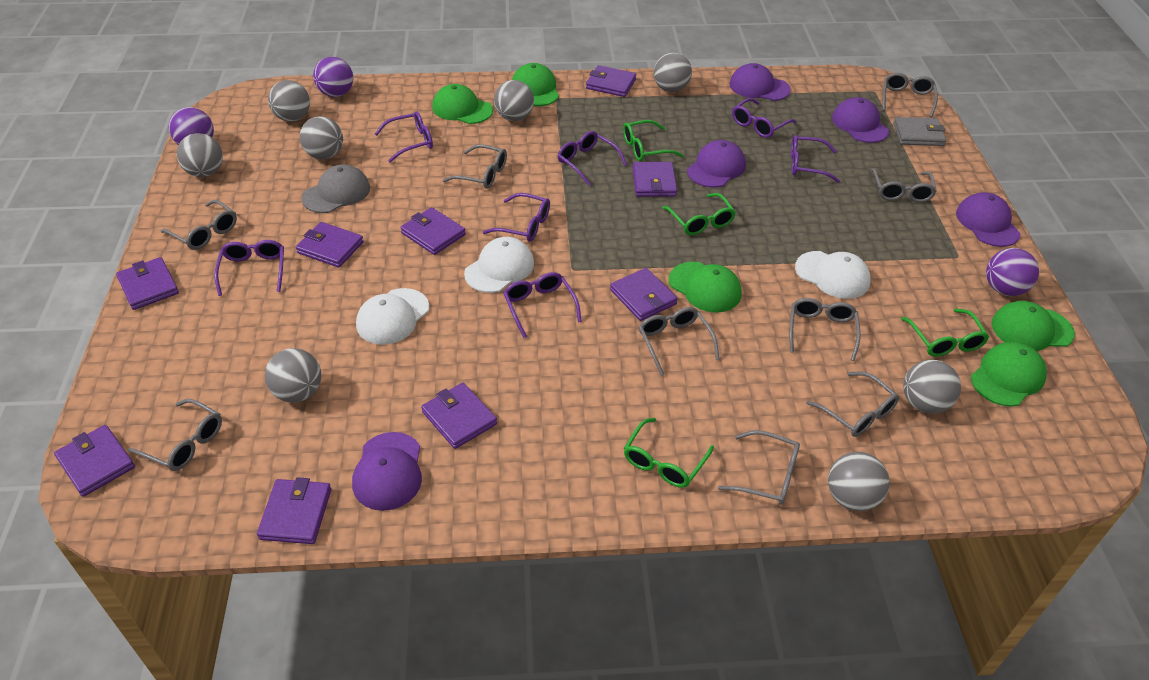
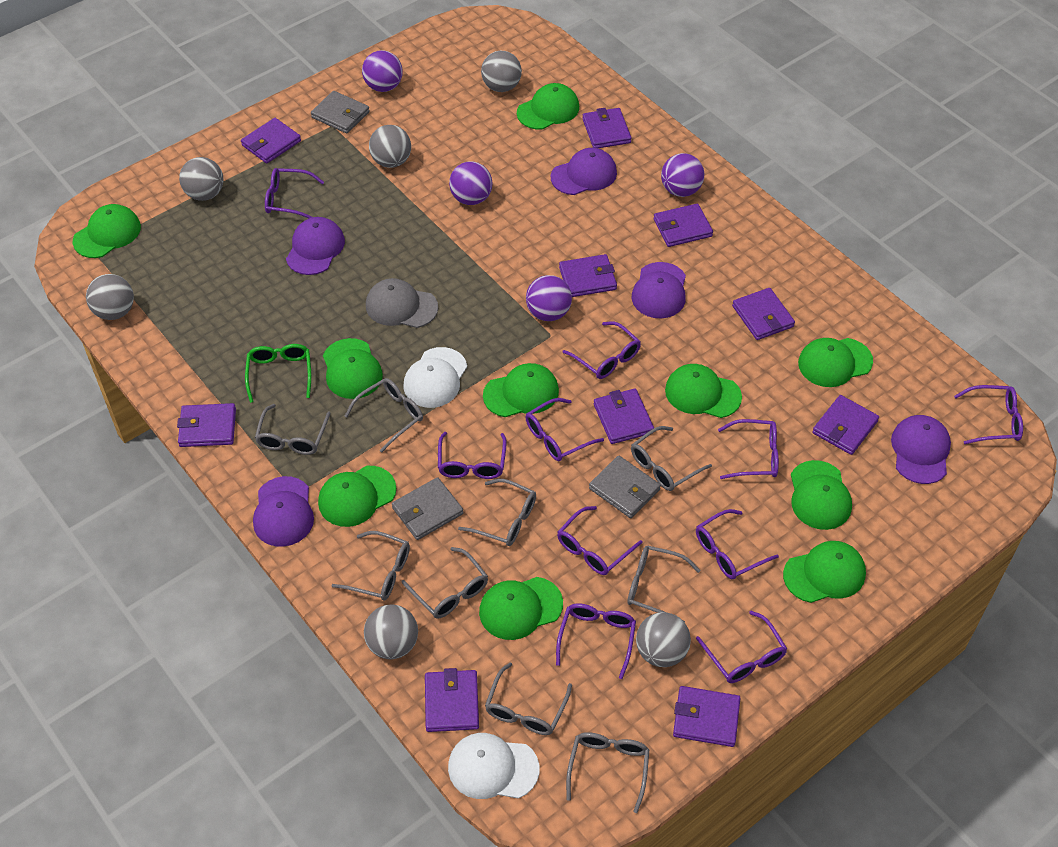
green cap: [432,84,493,124] [512,63,559,106] [669,262,742,313] [971,342,1047,407] [992,301,1075,351] = 5 -> [73,204,141,258] [318,466,396,527] [323,338,383,399] [479,577,563,640] [483,363,559,417] [517,83,579,130] [665,364,742,418] [783,541,866,603] [791,460,852,530] [798,338,873,387] = 10
green glasses: [623,120,684,161] [624,418,714,488] [662,193,736,235] [901,309,989,357] = 4 -> [245,344,311,403] = 1
grey ball: [177,133,223,177] [265,348,321,402] [268,80,310,122] [300,116,343,159] [494,80,534,121] [653,53,692,92] [828,452,890,511] [903,360,961,414] = 8 -> [86,274,134,320] [179,157,224,201] [364,605,418,659] [369,125,411,168] [481,51,522,92] [636,612,691,667] = 6
grey wallet: [893,117,946,146] = 1 -> [311,91,370,133] [392,477,464,540] [589,456,661,518] = 3
purple ball: [169,107,214,145] [313,57,353,97] [986,248,1039,296] = 3 -> [362,50,403,92] [449,162,492,205] [526,275,572,321] [661,153,704,197] = 4
purple glasses: [214,240,284,296] [375,111,433,162] [483,193,550,242] [503,272,582,338] [557,131,627,186] [732,98,797,138] [791,135,840,183] = 7 -> [265,168,324,219] [438,432,507,479] [525,398,604,461] [556,603,636,679] [557,506,642,575] [562,321,641,379] [696,509,779,579] [696,611,787,683] [718,419,779,479] [954,385,1023,444] = 10
purple wallet: [54,425,135,497] [116,257,179,310] [257,477,331,544] [296,222,364,268] [400,207,466,255] [421,383,497,449] [586,65,636,97] [610,268,678,321] [633,162,677,197] = 9 -> [177,403,236,447] [241,118,301,163] [425,668,479,732] [559,254,617,297] [582,108,632,148] [594,388,654,444] [654,203,713,247] [673,686,740,747] [732,288,795,340] [812,395,879,455] = 10
white cap: [356,288,429,345] [464,237,534,293] [795,251,871,299] = 3 -> [403,347,467,408] [448,733,539,799] = 2

